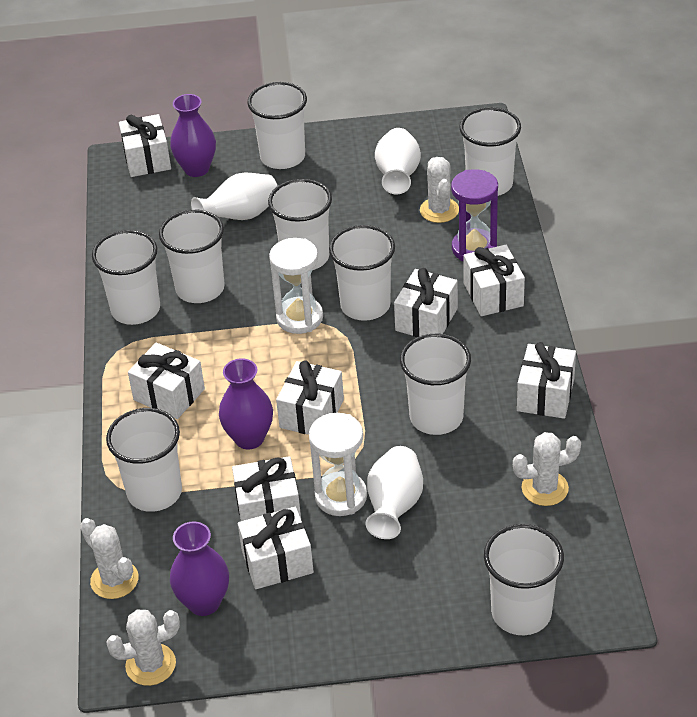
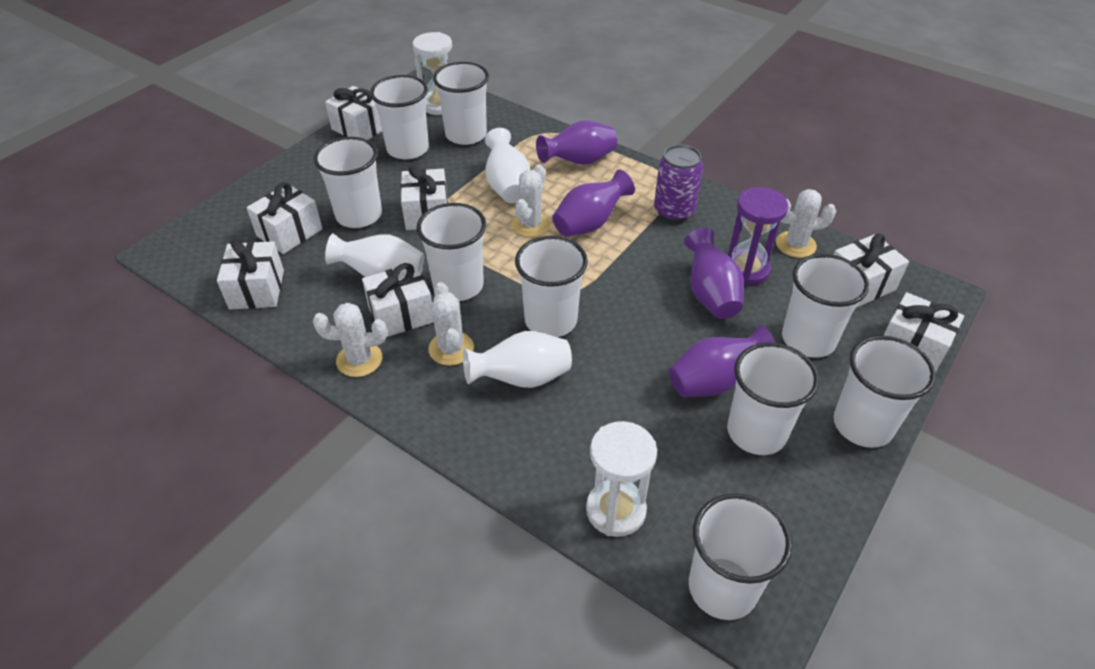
purple can: none = 0 -> [654,144,703,222] = 1
purple vase: [170,94,216,177] [170,521,229,616] [219,358,273,449] = 3 -> [536,120,617,165] [552,170,635,237] [669,325,775,397] [684,228,744,319] = 4
white gift: [119,114,171,177] [128,342,205,419] [232,456,301,521] [238,507,314,589] [276,360,344,435] [394,268,458,337] [464,245,525,316] [517,342,576,419] = 8 -> [217,239,284,310] [246,182,323,254] [325,86,382,140] [362,263,434,337] [401,165,448,230] [834,234,909,307] [883,292,964,372] = 7

